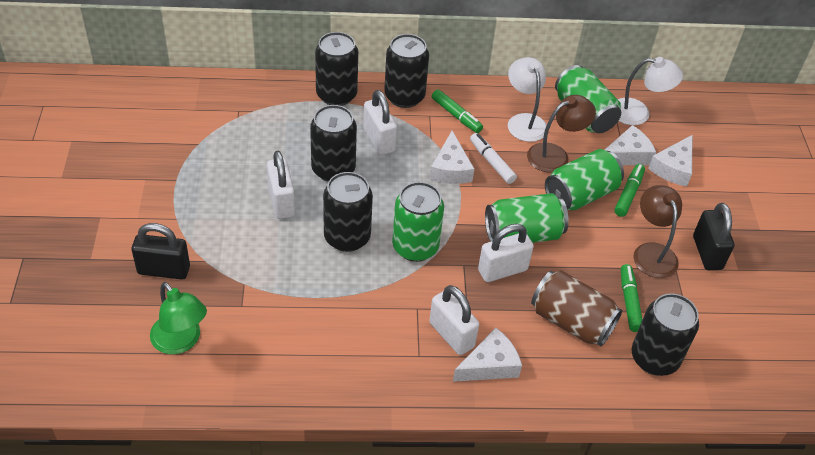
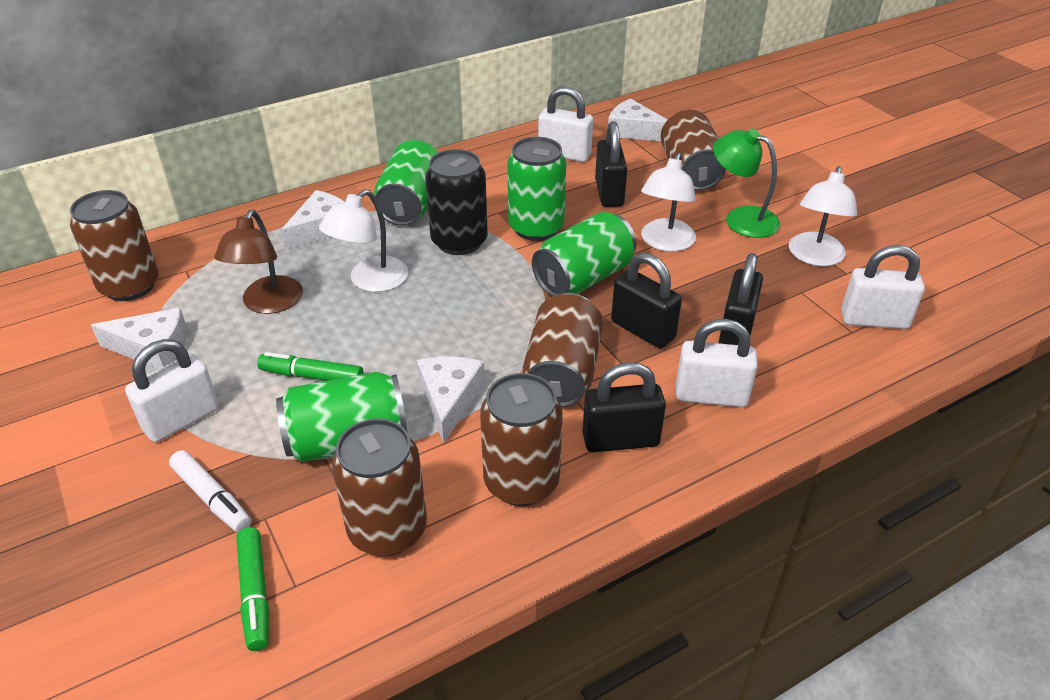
black can: [310,105,357,182] [315,32,358,106] [323,172,373,252] [384,34,429,108] [632,293,699,376] = 5 -> [425,149,488,255] = 1
black padlock: [132,223,190,280] [693,203,734,270] = 2 -> [583,362,666,452] [595,121,627,207] [611,252,682,348] [719,253,763,345] = 4
brown can: [531,270,622,347] = 1 -> [70,190,159,301] [332,419,427,556] [480,373,563,506] [523,293,603,407] [660,110,726,191] = 5
brown lamp: [527,95,596,173] [633,185,682,278] = 2 -> [214,210,303,314] = 1
green marker: [432,89,483,133] [614,164,645,217] [621,264,643,332] = 3 -> [236,527,269,651] [257,352,364,381] = 2
white lamp: [508,57,547,142] [618,57,683,125] = 2 -> [319,190,408,292] [641,153,696,252] [789,166,857,266] = 3

